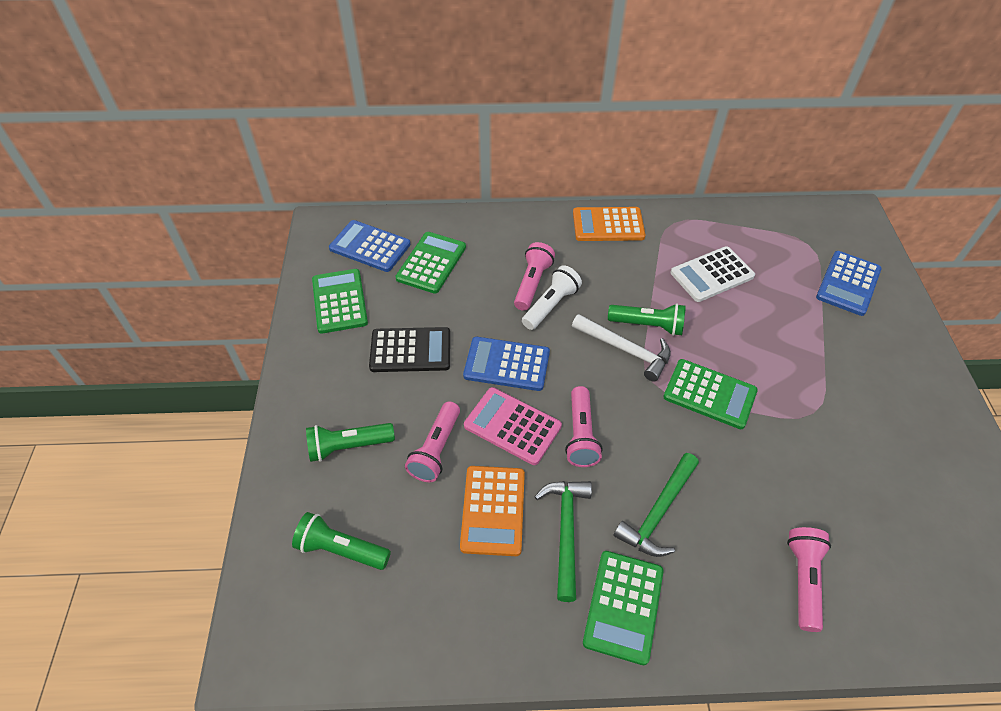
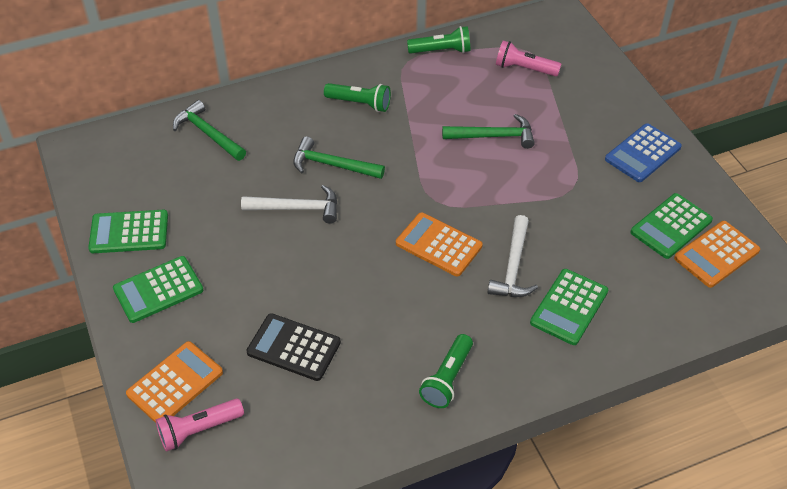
blue calculator: [329,220,411,272] [463,337,550,391] [816,251,882,316] = 3 -> [605,123,682,182] = 1
green hammer: [534,481,592,602] [613,453,699,557] = 2 -> [173,100,246,161] [293,136,385,179] [442,114,535,149] = 3
orange calculator: [460,466,525,556] [573,207,645,241] = 2 -> [126,341,223,423] [396,212,483,277] [674,221,760,288] = 3
pink calculator: [464,387,562,465] = 1 -> none = 0
pink flashlight: [405,401,460,482] [514,242,555,311] [565,386,603,467] [787,527,831,632] = 4 -> [156,399,244,452] [496,40,561,76] = 2
white calculator: [670,246,755,302] = 1 -> none = 0
white flashlight: [522,265,582,330] = 1 -> none = 0
white hammer: [572,314,671,382] = 1 -> [241,185,337,224] [487,215,538,297] = 2

